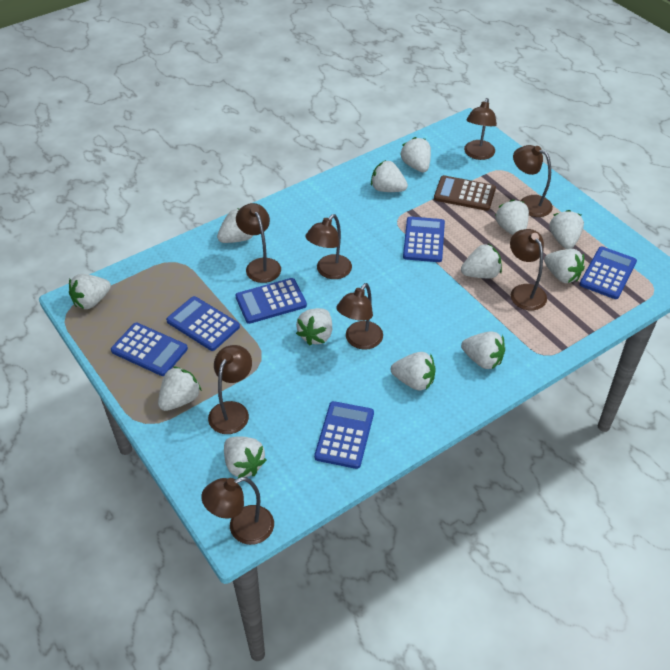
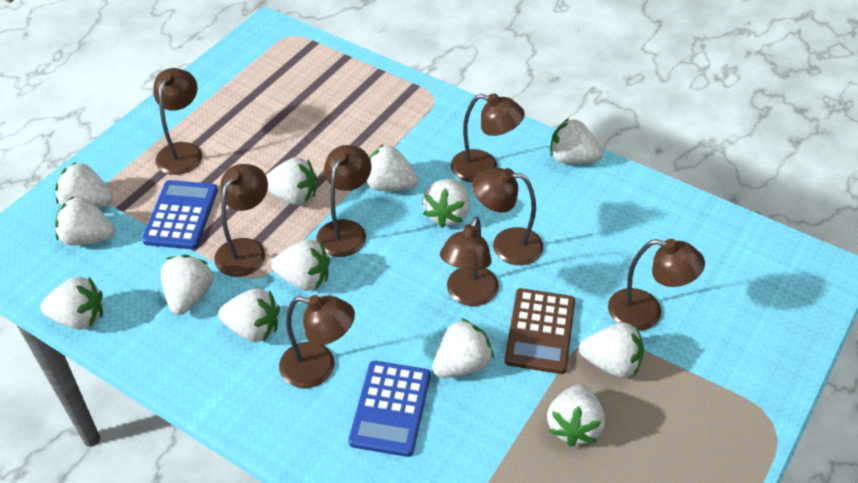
blue calculator: [111,323,188,376] [166,296,240,351] [235,278,307,324] [314,401,374,469] [403,216,445,262] [580,246,637,299] = 6 -> [142,180,218,249] [348,361,430,457] = 2

